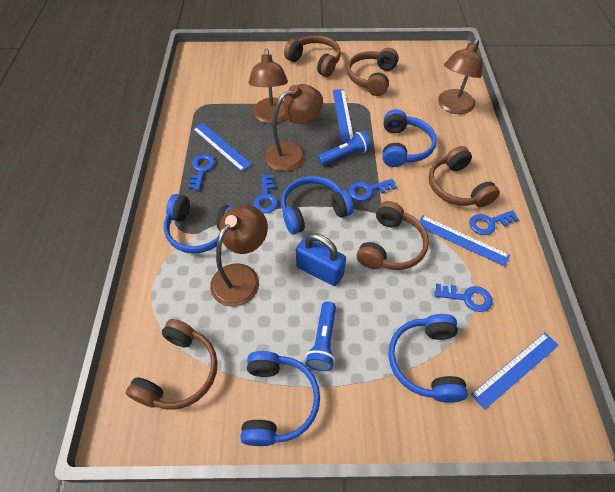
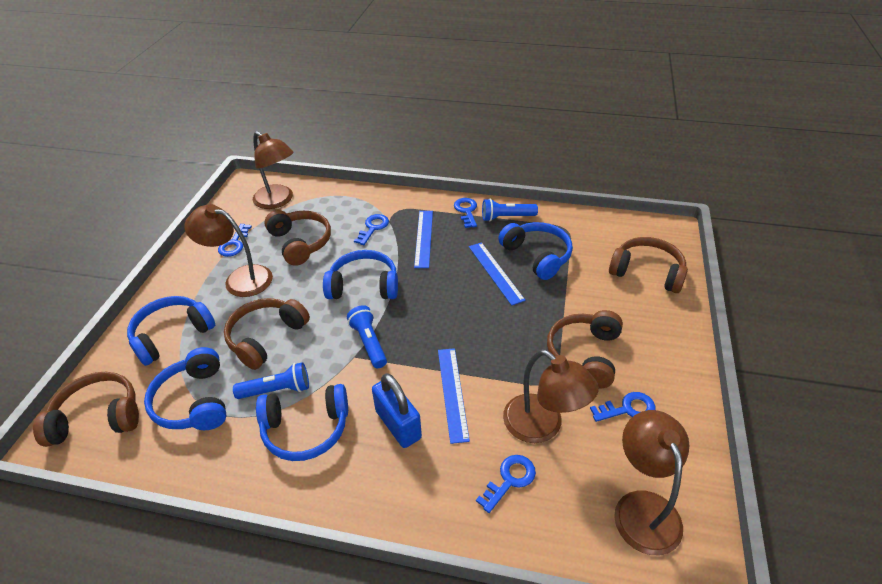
blue flashlight: [306,301,336,371] [318,131,371,165] = 2 -> [233,362,309,399] [347,305,387,368] [482,199,538,221] = 3
blue ruler: [193,123,252,172] [333,89,353,142] [419,215,510,266] [471,332,559,410] = 4 -> [414,211,433,268] [438,348,470,444] [469,242,525,305] = 3

